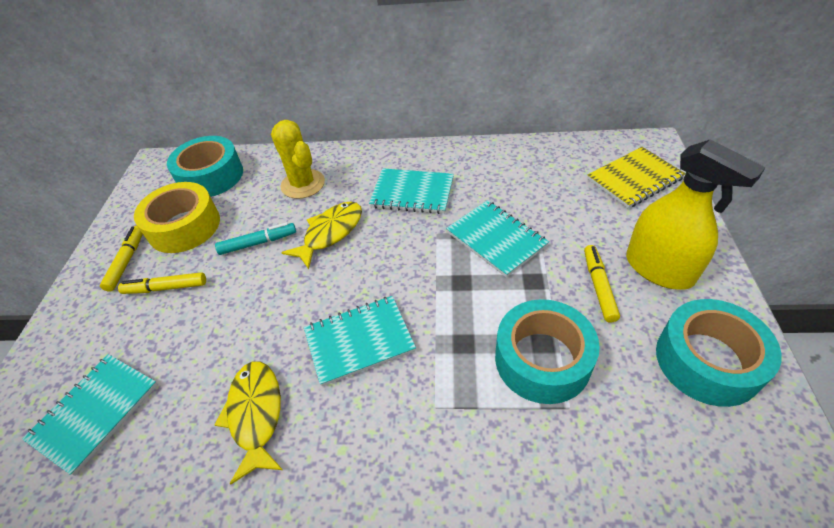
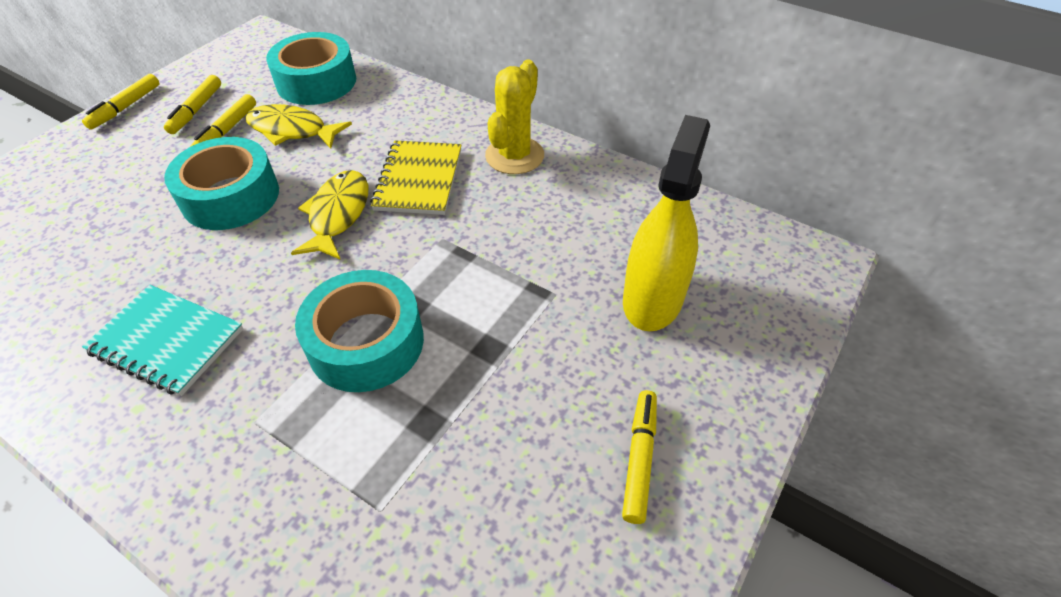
turquoise marker: [215,222,296,255] = 1 -> none = 0
turquoise notebook: [22,354,158,476] [304,296,416,386] [369,168,454,214] [446,200,549,278] = 4 -> [82,285,243,396] = 1
yellow marker: [100,226,143,292] [118,272,206,294] [584,245,620,323] = 3 -> [82,74,159,130] [164,75,221,134] [190,94,256,147] [622,390,657,524] = 4
yellow tape: [134,182,220,253] = 1 -> none = 0

